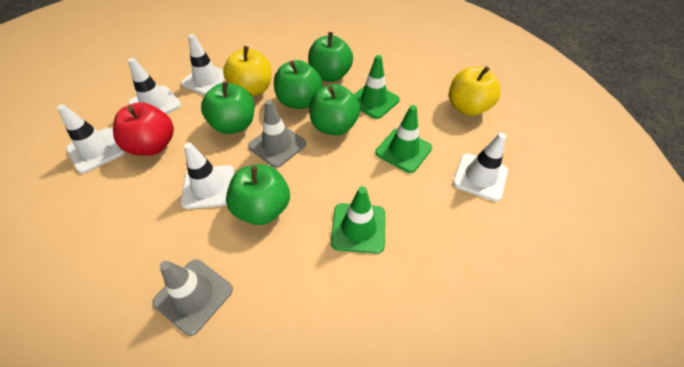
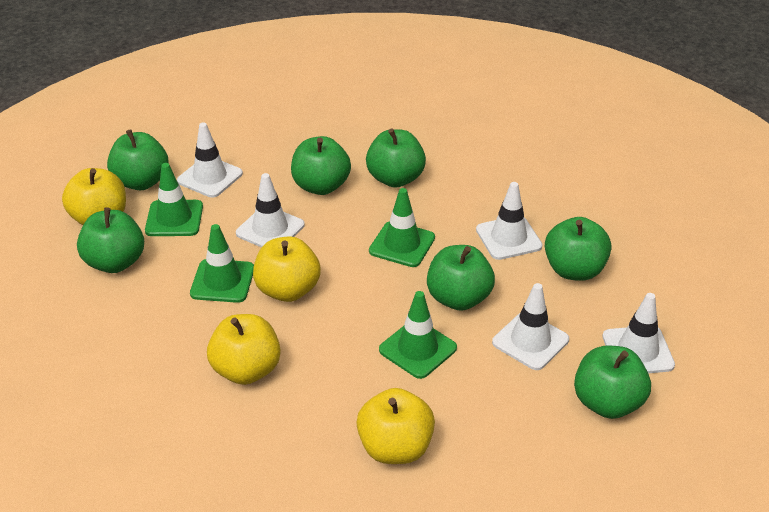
green apple: [201,81,255,134] [226,164,290,225] [274,60,322,109] [308,32,353,82] [309,84,360,135] = 5 -> [77,207,144,273] [107,129,168,190] [291,136,351,195] [366,128,426,188] [427,245,495,311] [545,217,612,281] [574,345,651,419] = 7
green traffic cone: [331,186,385,254] [354,55,400,119] [375,105,432,173] = 3 -> [145,163,203,236] [190,224,254,303] [369,188,435,267] [379,291,457,379] = 4
grey traffic cone: [153,259,233,336] [248,100,306,168] = 2 -> none = 0
red apple: [113,102,174,156] = 1 -> none = 0
yellow apple: [223,46,271,96] [449,66,501,116] = 2 -> [62,168,126,225] [207,314,281,385] [253,237,321,302] [356,388,435,464] = 4

